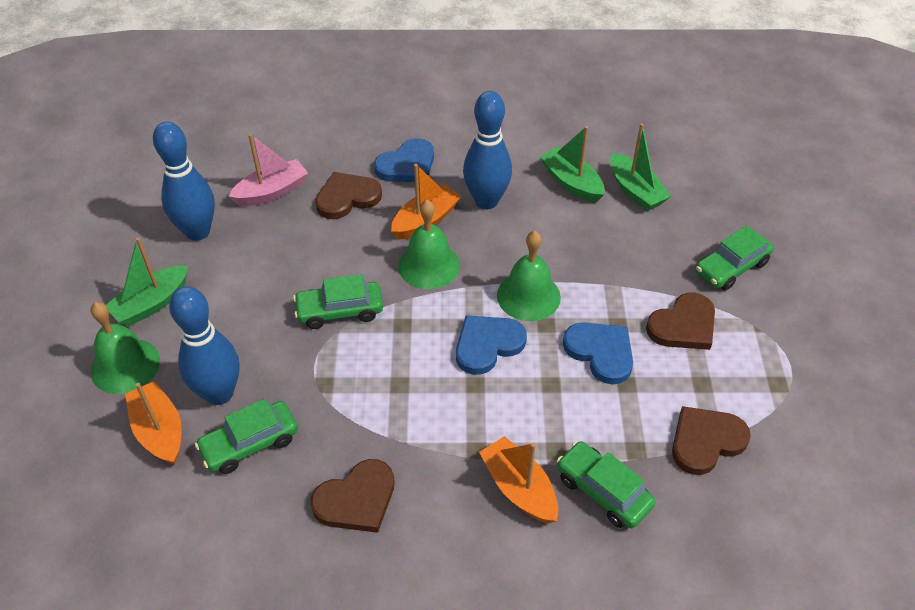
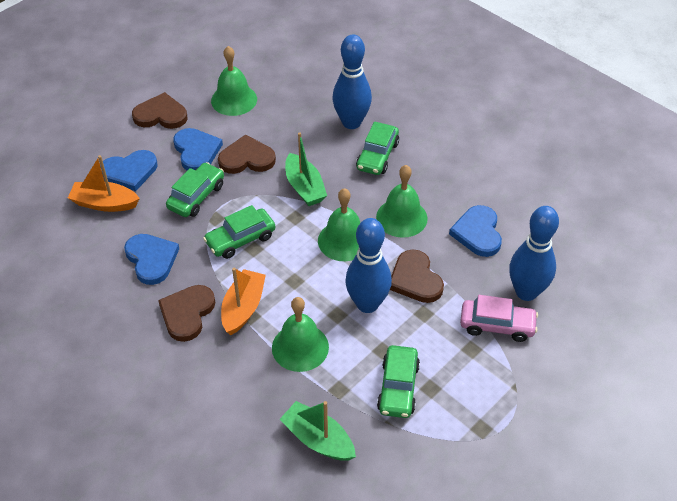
blue heart: [374,138,434,182] [456,315,527,375] [563,322,633,385] = 3 -> [100,150,157,191] [124,234,179,285] [173,128,223,170] [449,205,502,257] = 4
green bell: [91,302,160,394] [398,200,460,289] [497,231,561,321] = 3 -> [211,46,257,116] [272,297,329,372] [318,188,360,261] [376,165,428,238] = 4
green boat: [106,237,188,326] [540,126,604,203] [610,123,671,211] = 3 -> [279,401,356,461] [285,132,327,206] = 2
orange boat: [125,381,182,465] [391,164,461,240] [479,436,558,523] = 3 -> [68,155,140,212] [221,268,266,335] = 2
pink boat: [228,134,308,206] = 1 -> none = 0
pink car: none = 0 -> [460,295,538,342] = 1

